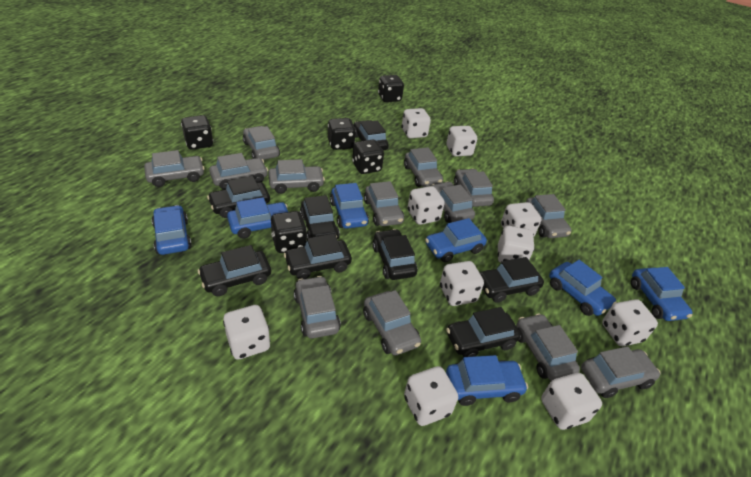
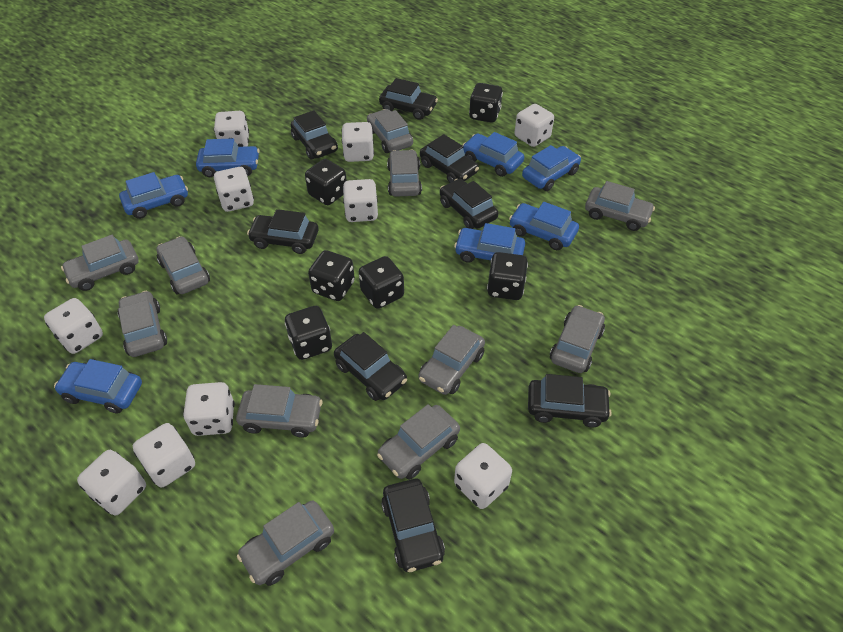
black dice: [181,115,213,150] [271,211,307,253] [328,118,356,150] [352,139,384,174] [378,75,404,102] = 5 -> [285,306,332,360] [305,159,347,205] [308,250,355,301] [359,256,404,309] [469,83,503,123] [487,252,528,300] = 6
grey car: [144,150,205,187] [209,153,268,190] [243,126,280,160] [268,159,325,194] [294,276,341,339] [363,290,421,356] [364,181,404,226] [404,147,443,187] [432,182,475,223] [454,169,494,207] [517,313,580,381] [526,194,572,238] [581,346,661,398] = 13 -> [61,235,139,291] [118,291,167,357] [156,236,210,294] [236,384,322,438] [237,500,334,586] [367,109,413,153] [377,404,460,480] [387,150,422,197] [419,325,485,395] [550,305,605,373] [585,181,655,231] = 11

